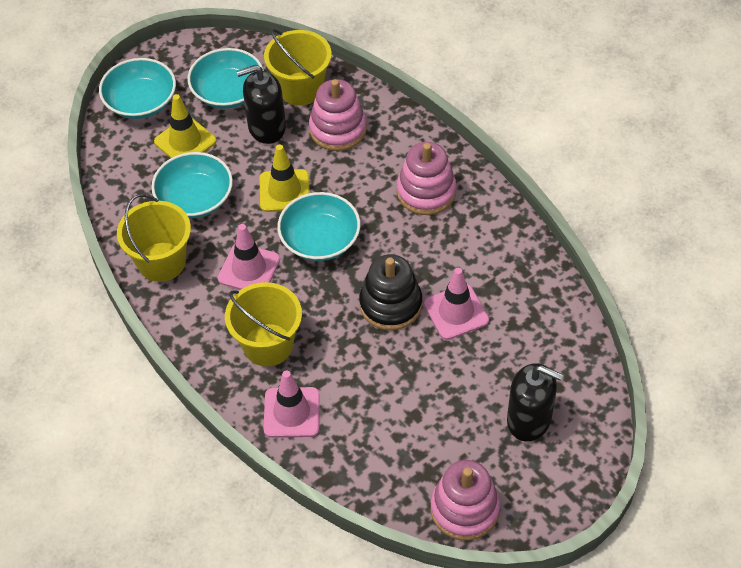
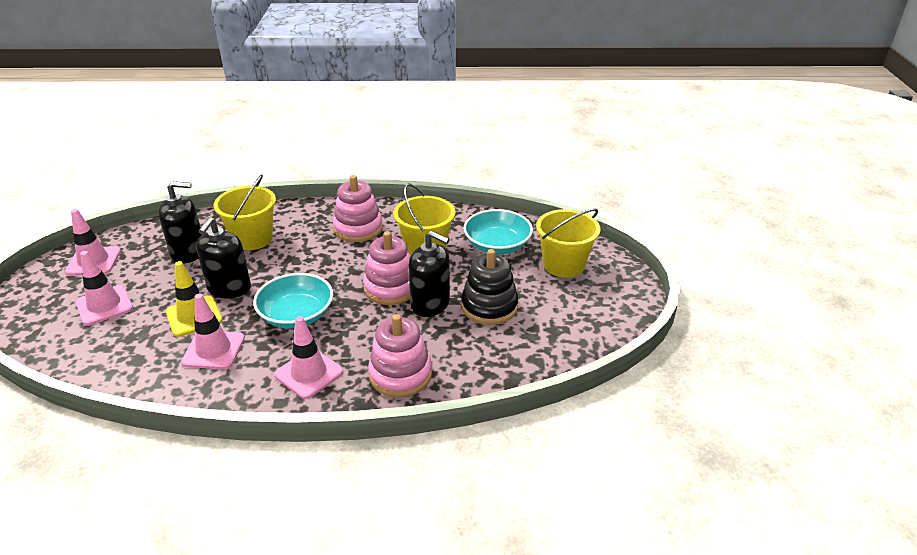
black soap dispenser: [237,65,286,144] [507,363,563,442] = 2 -> [158,181,202,263] [196,217,251,298] [408,231,450,317] = 3
pink traffic cone: [218,224,280,290] [264,371,320,438] [424,268,489,340] = 3 -> [65,209,121,276] [76,251,133,326] [181,294,245,369] [274,316,343,399] = 4
turquoise bowl: [99,58,176,119] [151,152,233,218] [187,48,264,109] [277,192,360,261] = 4 -> [253,273,333,328] [464,209,533,254] = 2
yellow traffic cone: [154,94,217,158] [260,144,310,212] = 2 -> [166,261,223,337] = 1

